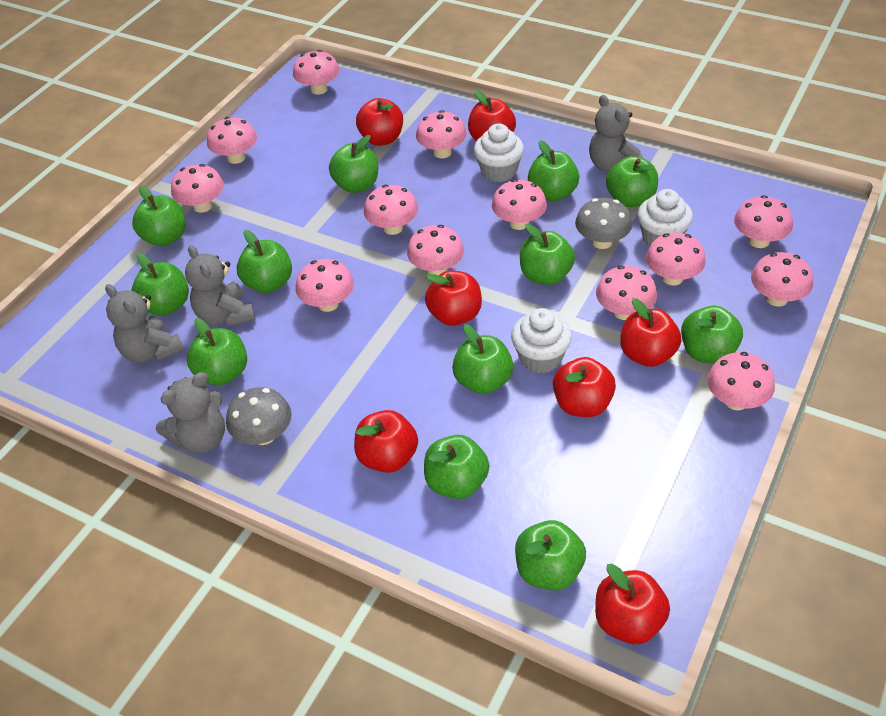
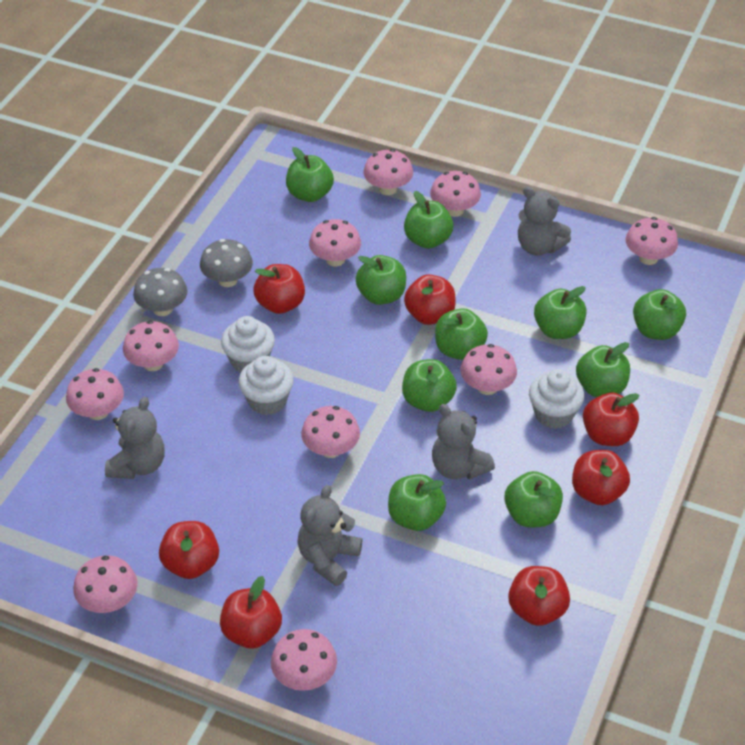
green apple: [131,253,189,316] [132,186,186,246] [187,318,247,385] [237,230,292,293] [329,135,378,193] [424,435,489,499] [452,324,513,394] [515,520,586,590] [520,224,575,285] [528,140,579,201] [606,156,658,207] [681,306,743,364] = 12 -> [286,147,334,202] [356,255,406,305] [388,474,446,531] [402,359,457,412] [404,191,453,249] [435,308,488,360] [504,471,563,527] [534,286,587,339] [576,342,630,397] [633,289,686,340] = 10
pink mushroom: [171,164,224,213] [207,117,257,164] [293,50,339,95] [296,259,354,312] [364,185,418,235] [407,225,464,275] [416,110,467,158] [492,179,547,230] [596,266,657,320] [646,232,706,286] [707,352,775,410] [734,195,793,248] [751,252,813,307] = 13 -> [66,368,124,420] [73,555,138,613] [123,321,179,371] [271,629,337,691] [301,406,360,458] [309,219,361,267] [363,149,413,195] [430,171,481,217] [460,344,517,395] [626,217,678,265] = 10

